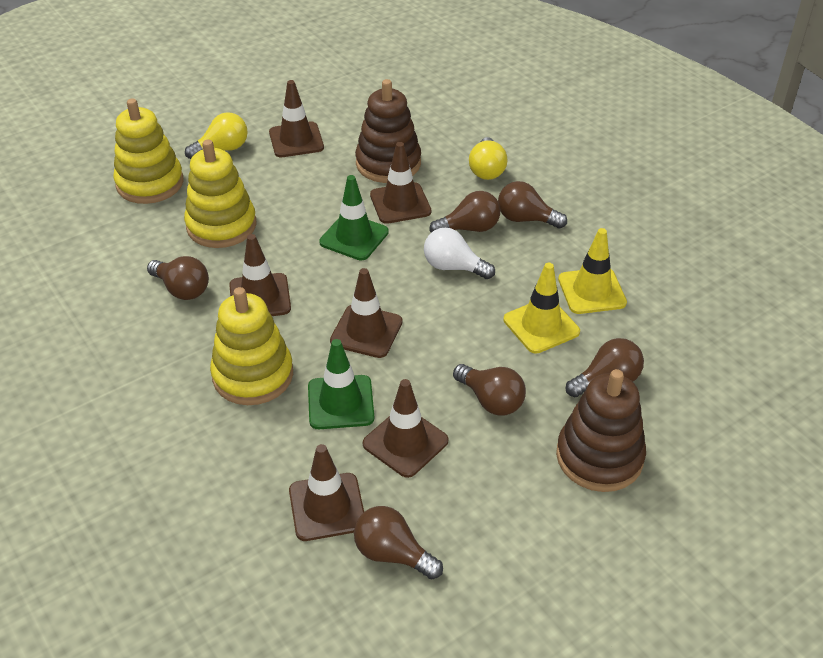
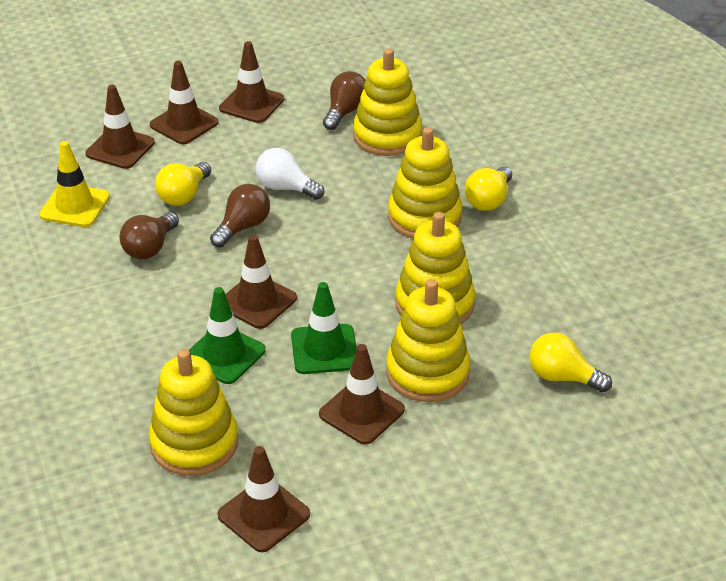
brown light bulb: [147,256,209,300] [354,506,443,579] [430,191,500,233] [453,364,526,416] [498,181,567,229] [566,338,644,398] = 6 -> [120,212,179,259] [210,184,270,247] [323,71,365,130] = 3
brown stacking toy: [355,79,421,183] [556,369,646,492] = 2 -> none = 0
yellow light bulb: [185,112,248,159] [469,137,507,180] = 2 -> [155,162,211,206] [465,166,512,211] [530,332,612,392] = 3
yellow stacking toy: [113,98,184,204] [184,140,256,248] [210,287,293,405] = 3 -> [149,349,238,476] [353,48,422,156] [386,279,470,402] [388,127,462,239] [395,212,475,324] = 5
yellow traffic cone: [504,263,580,354] [558,228,627,314] = 2 -> [39,141,110,227] = 1

